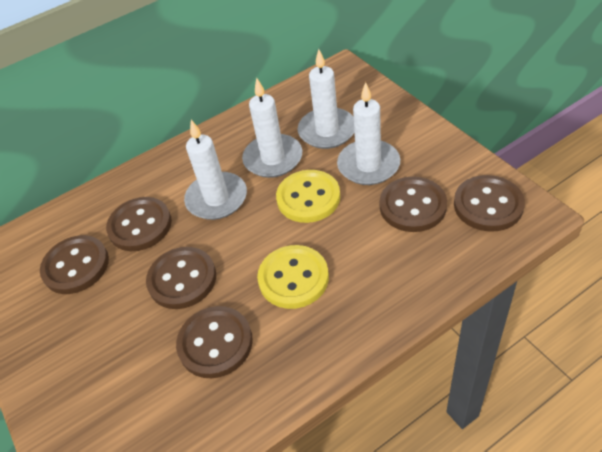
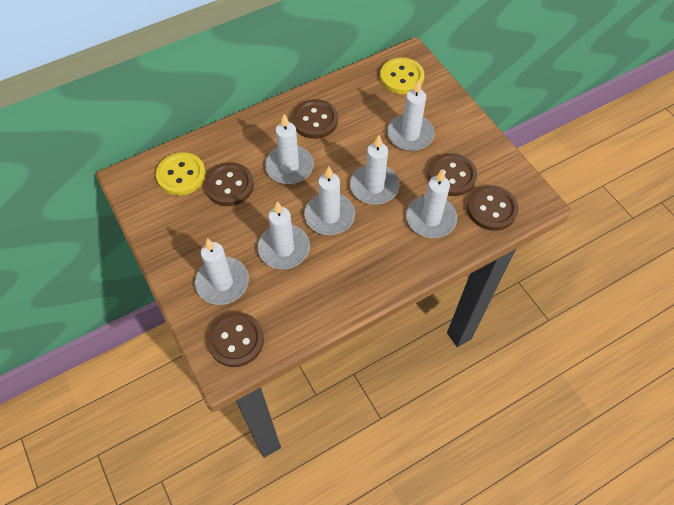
brown button: [40,235,109,294] [106,197,172,251] [146,247,216,309] [176,306,253,378] [380,177,447,232] [454,175,525,232] = 6 -> [204,162,254,206] [207,312,264,367] [292,99,338,139] [428,153,477,196] [467,185,519,231] = 5
white candle: [184,120,247,220] [242,78,302,178] [297,49,354,149] [337,82,400,185] = 4 -> [195,238,249,305] [258,201,310,269] [265,114,314,184] [304,167,355,235] [350,135,400,205] [387,80,435,151] [406,169,457,238] = 7

